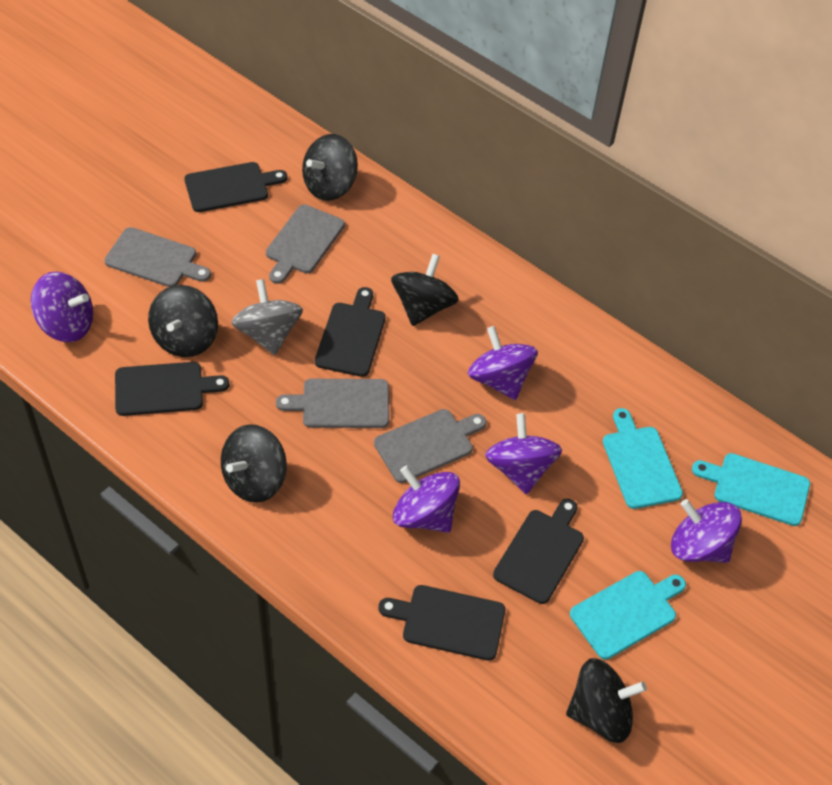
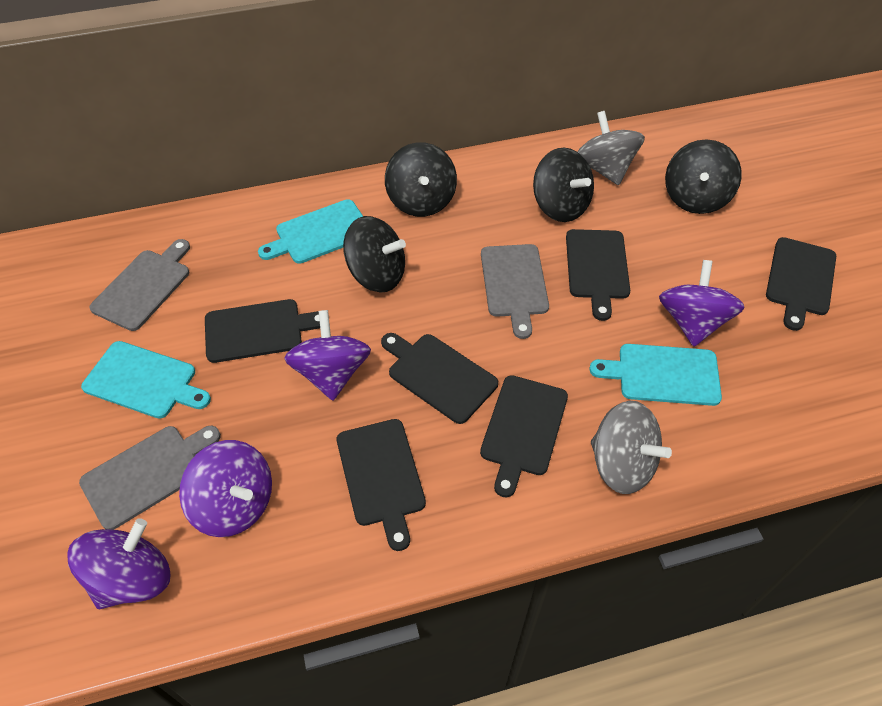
black cutting board: [115,362,230,416] [184,162,287,212] [315,287,386,377] [378,585,505,661] [493,499,584,604] = 5 -> [205,299,320,363] [337,419,426,551] [381,333,498,424] [480,375,568,498] [566,229,630,321] [766,237,836,331] = 6
black spinning top: [148,285,218,357] [221,424,287,503] [302,134,358,201] [391,254,459,326] [566,658,647,743] = 5 -> [343,216,406,292] [385,142,457,217] [533,148,594,222] [665,139,742,214] = 4
grey cutting board: [104,227,211,287] [266,204,345,284] [276,379,389,428] [374,409,486,483] = 4 -> [79,426,221,530] [89,239,190,331] [481,244,549,339] = 3
grey spinning top: [231,279,303,355] = 1 -> [577,111,645,185] [591,401,672,494] = 2
purple spinning top: [31,272,93,342] [393,465,460,533] [468,326,538,400] [485,413,562,494] [671,499,742,563] = 5 -> [67,518,171,609] [179,440,272,537] [284,310,371,401] [659,260,745,347] = 4

